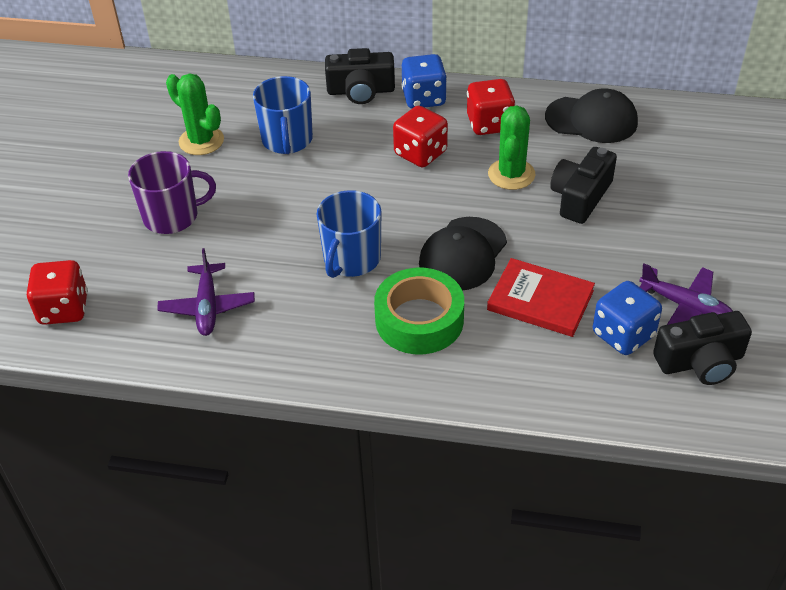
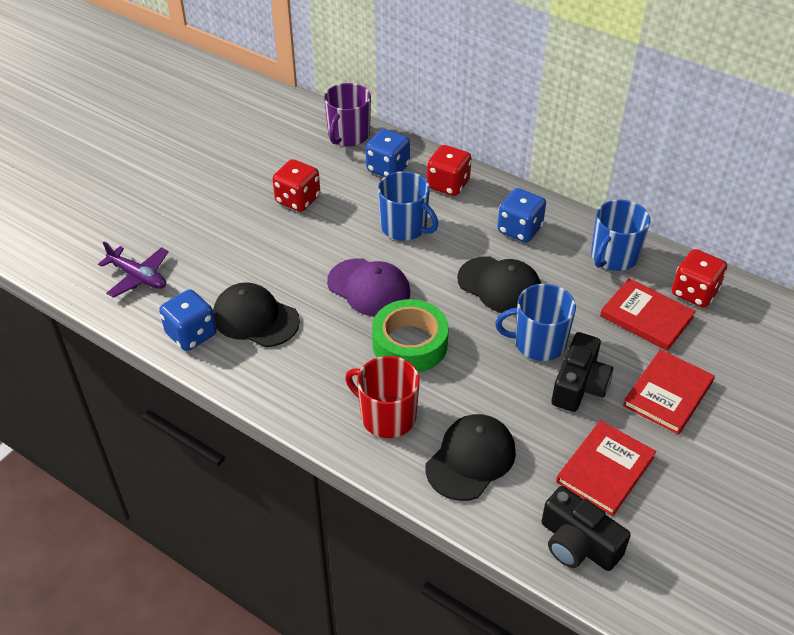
black camera: [325,48,395,104] [550,147,617,224] [653,311,752,385] = 3 -> [541,486,631,571] [552,332,613,412] = 2
black cap: [419,217,507,290] [545,88,638,143] = 2 -> [213,282,300,347] [426,414,516,501] [457,257,541,313] = 3
blue dice: [401,54,447,108] [593,281,662,355] = 2 -> [159,289,217,351] [366,129,410,177] [497,188,546,242] = 3
blue mug: [253,76,313,154] [316,190,381,278] = 2 -> [378,171,438,241] [495,284,576,361] [591,200,650,271] = 3
green cactus: [166,74,224,155] [488,105,535,190] = 2 -> none = 0
purple cap: none = 0 -> [327,258,410,317] = 1
purple plane: [157,248,255,336] [639,264,733,325] = 2 -> [98,242,169,298] = 1
red book: [487,258,595,337] = 1 -> [556,420,656,516] [600,278,696,351] [623,349,715,435] = 3
red mug: none = 0 -> [345,356,420,438] = 1

